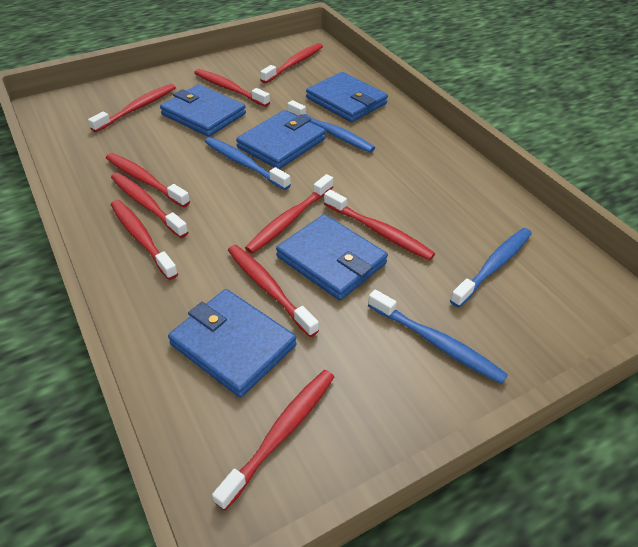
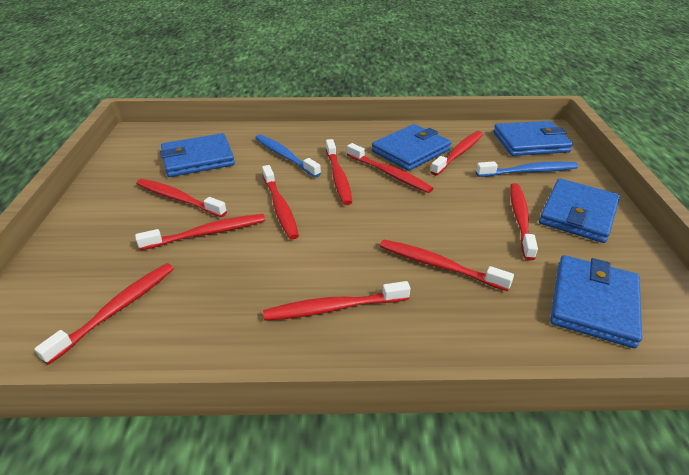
blue toothbrush: [205,137,291,190] [287,100,375,153] [368,290,508,384] [450,228,532,308] = 4 -> [255,134,321,178] [476,161,578,177] = 2

